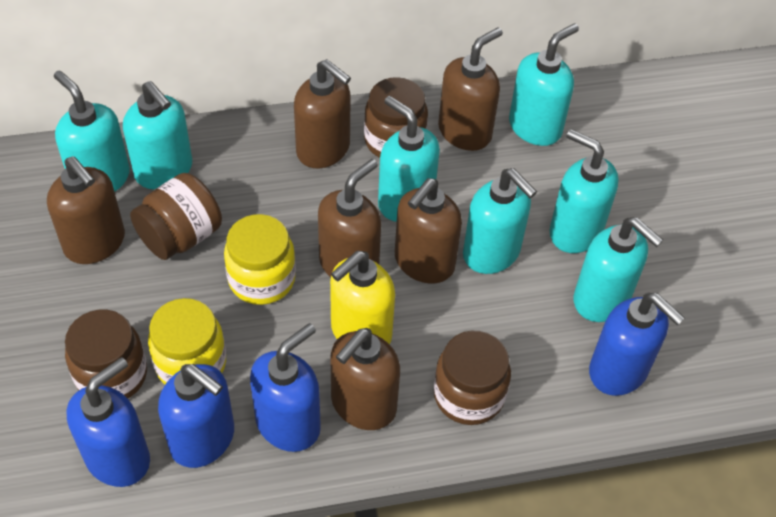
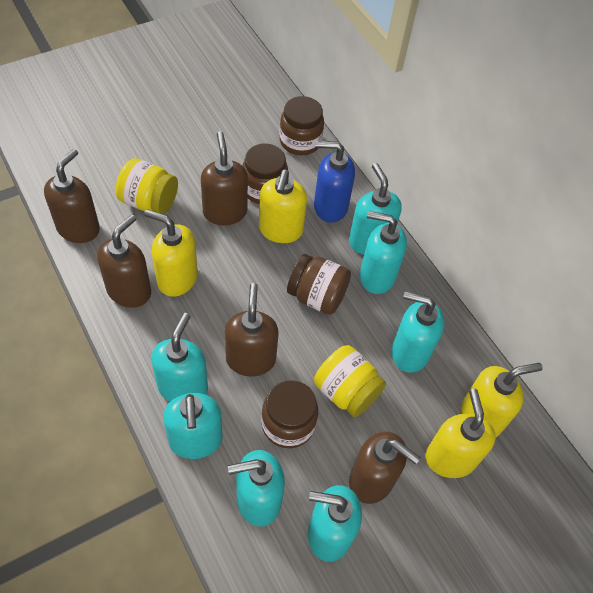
blue soap dispenser: [67,357,150,487] [158,364,234,468] [250,323,321,452] [589,293,685,396] = 4 -> [314,141,355,223] = 1
brown soap dispenser: [47,156,125,264] [294,59,351,168] [318,159,381,277] [331,328,400,430] [395,178,462,283] [438,27,503,151] = 6 -> [44,149,100,243] [97,214,151,308] [201,131,248,225] [225,283,279,377] [349,431,421,504] = 5
yellow soap dispenser: [330,251,395,344] = 1 -> [144,209,198,297] [259,169,307,243] [426,389,496,478] [461,363,543,437] = 4

